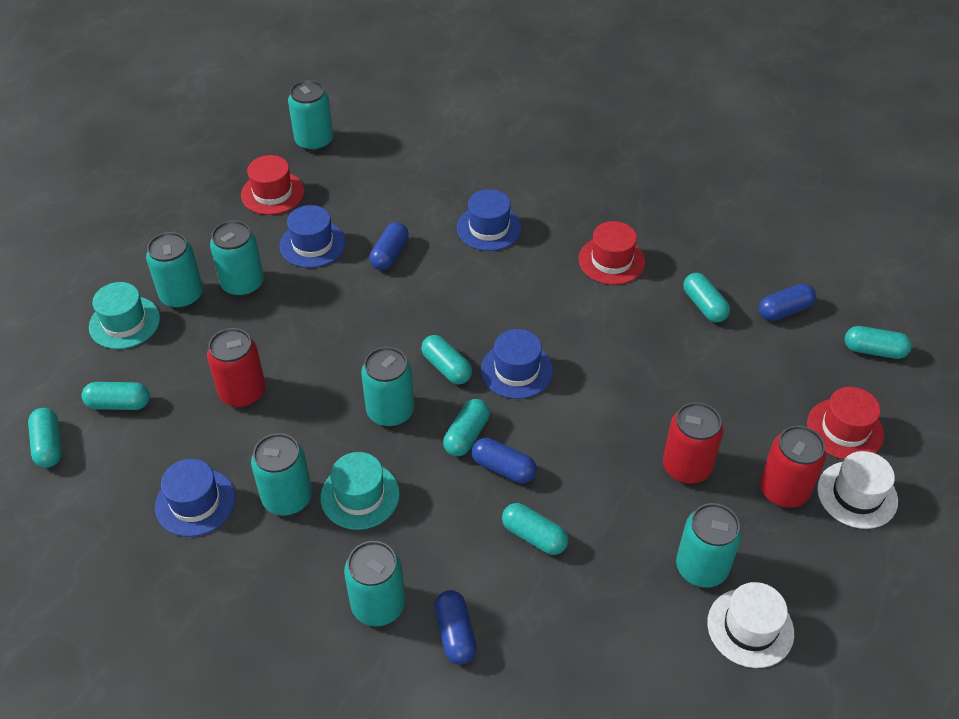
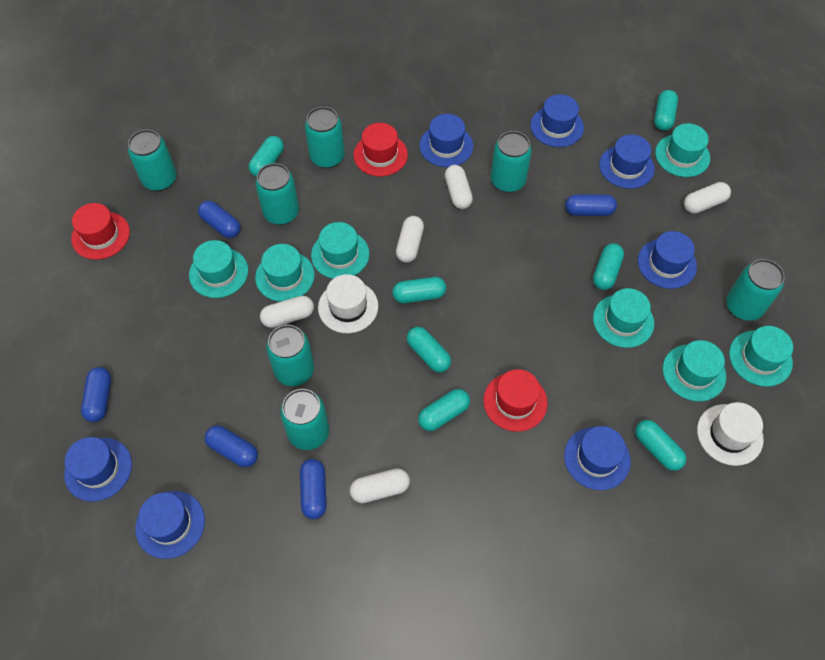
blue capsule: [369,222,409,270] [434,590,477,664] [472,438,537,483] [759,284,816,321] = 4 -> [81,367,111,422] [198,201,241,238] [204,426,258,467] [300,459,327,519] [565,194,617,216] = 5
blue hat: [155,459,235,537] [280,205,346,268] [457,189,522,251] [481,329,553,399] = 4 -> [64,437,132,502] [135,491,205,559] [419,114,473,167] [531,94,584,147] [564,426,631,490] [599,134,655,189] [638,231,697,289] = 7
red can: [207,328,266,408] [663,402,723,484] [760,426,826,508] = 3 -> none = 0
turquoise hat: [89,282,160,349] [320,452,400,530] = 2 -> [189,240,248,298] [255,244,315,302] [311,222,369,279] [593,288,654,348] [655,123,710,177] [663,340,726,401] [729,326,793,387] = 7
white capsule: none = 0 -> [260,296,314,328] [350,468,410,503] [396,216,424,263] [445,165,473,209] [684,182,731,214] = 5

